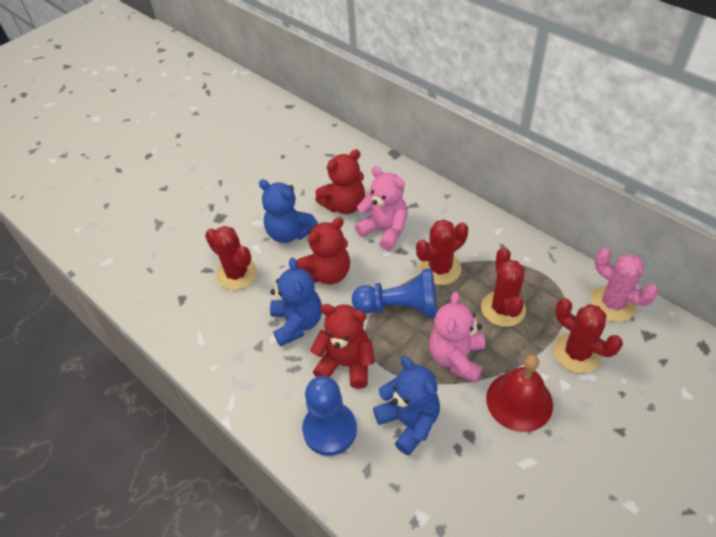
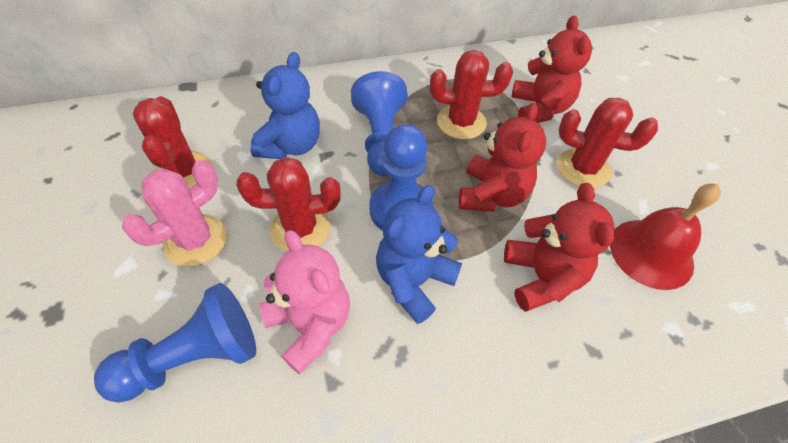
blue pawn: [302,376,357,456] [352,268,437,318] = 2 -> [94,283,256,403] [351,71,408,177] [369,124,433,231] = 3
blue teddy bear: [259,179,318,243] [270,257,322,347] [373,356,440,456] = 3 -> [250,52,320,159] [376,185,462,324] = 2
pink teddy bear: [355,166,407,251] [429,292,485,383] = 2 -> [259,230,350,375] = 1

